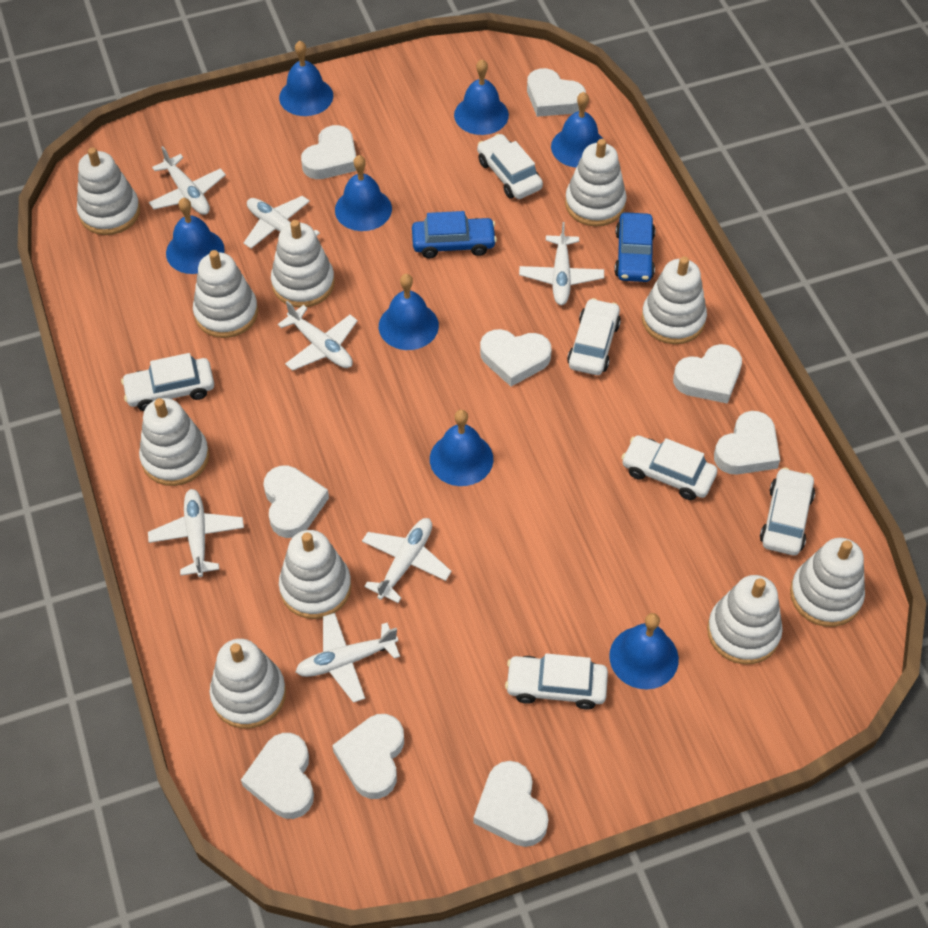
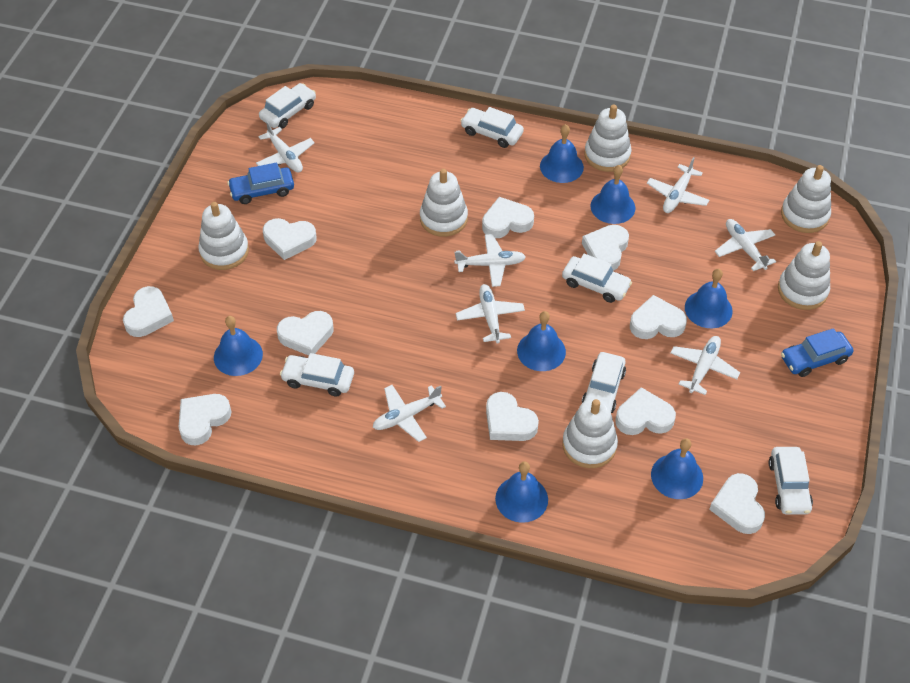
blue bell: [166,198,225,274] [279,41,333,116] [335,155,392,231] [379,274,439,350] [430,410,493,486] [454,59,509,135] [551,92,603,168] [609,613,679,690] = 8 -> [214,316,263,376] [495,461,548,523] [517,311,566,371] [540,124,584,183] [590,165,635,224] [651,438,703,499] [685,269,733,329] = 7
white heart: [241,733,314,819] [264,466,329,538] [301,125,356,179] [332,714,404,799] [474,761,549,847] [480,329,552,386] [527,68,586,117] [673,344,742,404] [714,411,780,475] = 9 -> [123,286,174,337] [179,394,232,445] [263,218,317,260] [277,311,333,356] [482,197,534,238] [486,392,539,441] [582,225,629,271] [615,387,676,435] [630,295,687,339] [709,473,765,534] = 10
white stacking toy: [77,147,140,235] [139,398,209,486] [193,250,258,338] [210,639,286,729] [271,220,335,307] [279,530,352,619] [565,139,627,226] [642,256,707,344] [707,575,783,664] [790,538,865,627] = 10 -> [198,202,249,270] [420,169,468,237] [562,399,618,468] [584,104,632,172] [778,241,830,310] [781,165,831,233] = 6

